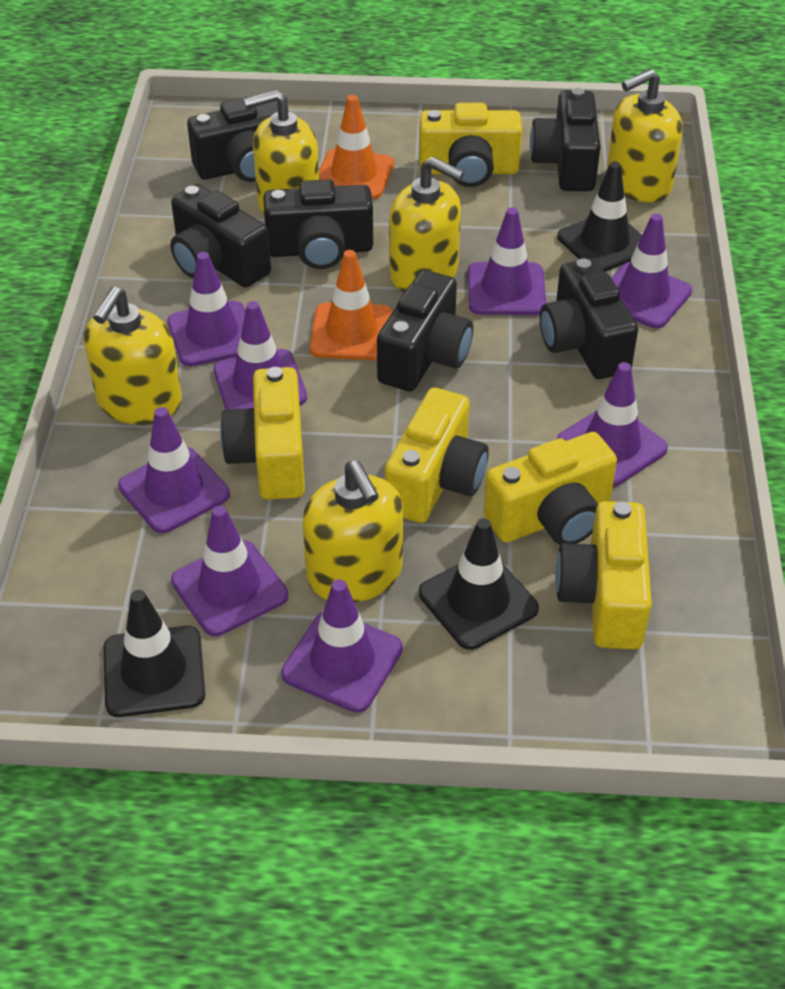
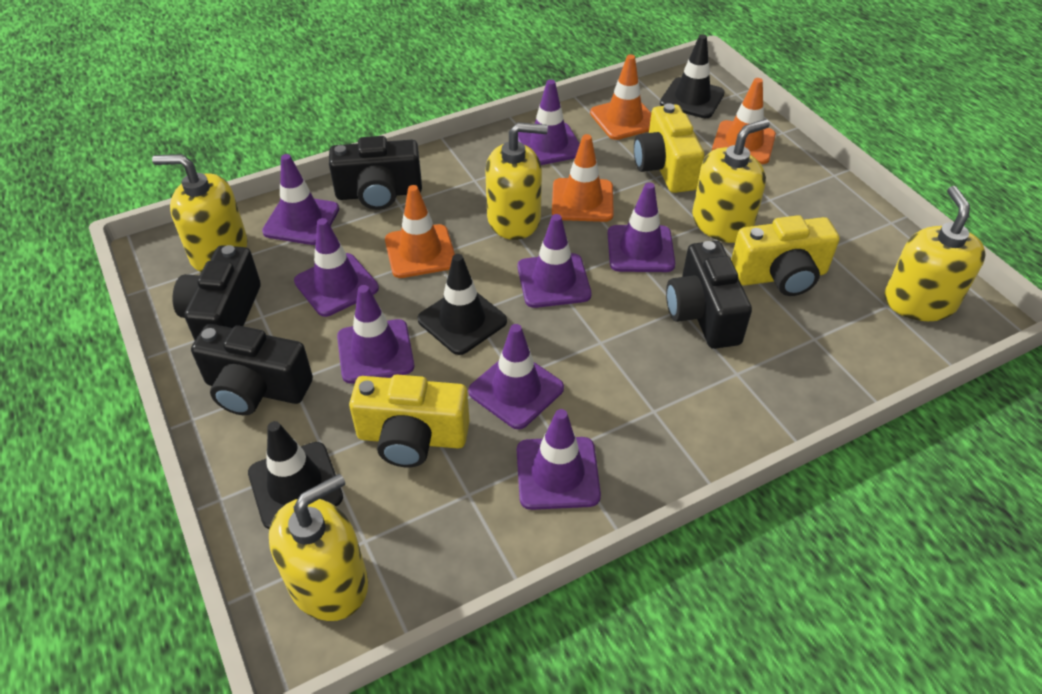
black camera: [170,184,271,288] [187,97,289,182] [263,179,373,269] [377,270,473,391] [530,88,600,191] [540,258,638,379] = 6 -> [173,245,261,340] [191,324,313,415] [329,136,422,210] [666,241,752,349] = 4
orange traffic cone: [310,250,393,360] [319,95,394,199] = 2 -> [385,185,455,278] [552,134,614,222] [590,54,651,140] [712,78,776,164] = 4
yellow camera: [220,367,305,500] [385,388,489,523] [419,103,522,187] [484,432,617,545] [555,501,652,650] = 5 -> [349,375,470,467] [634,103,704,193] [731,215,840,296] = 3

